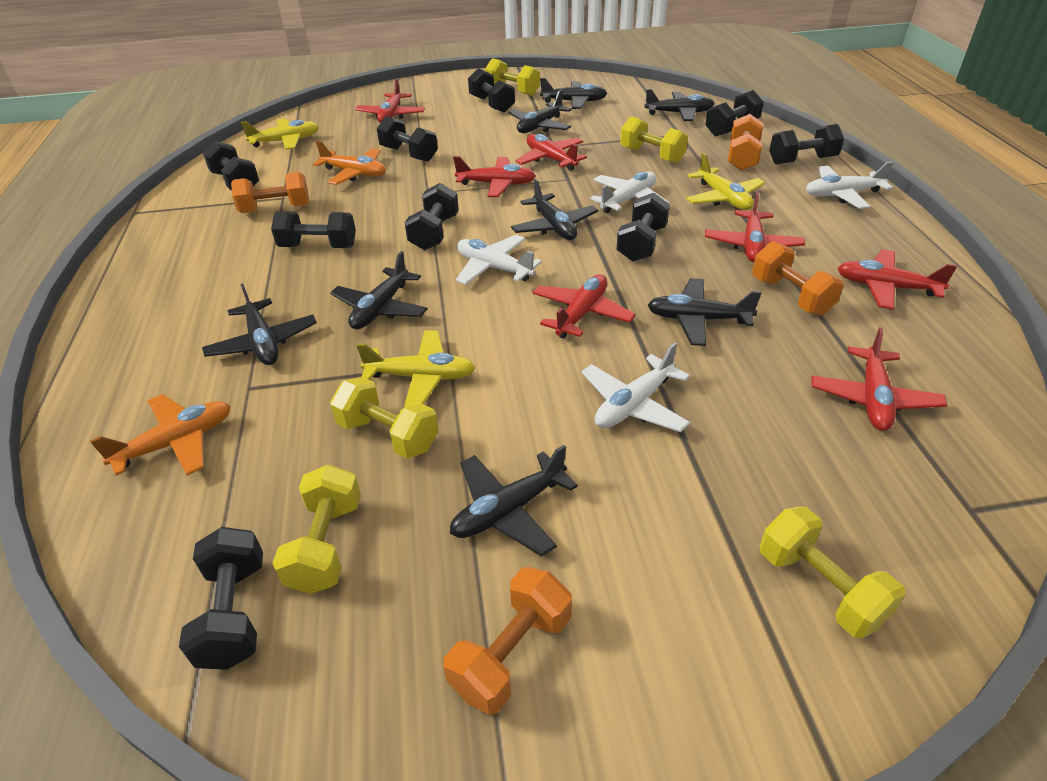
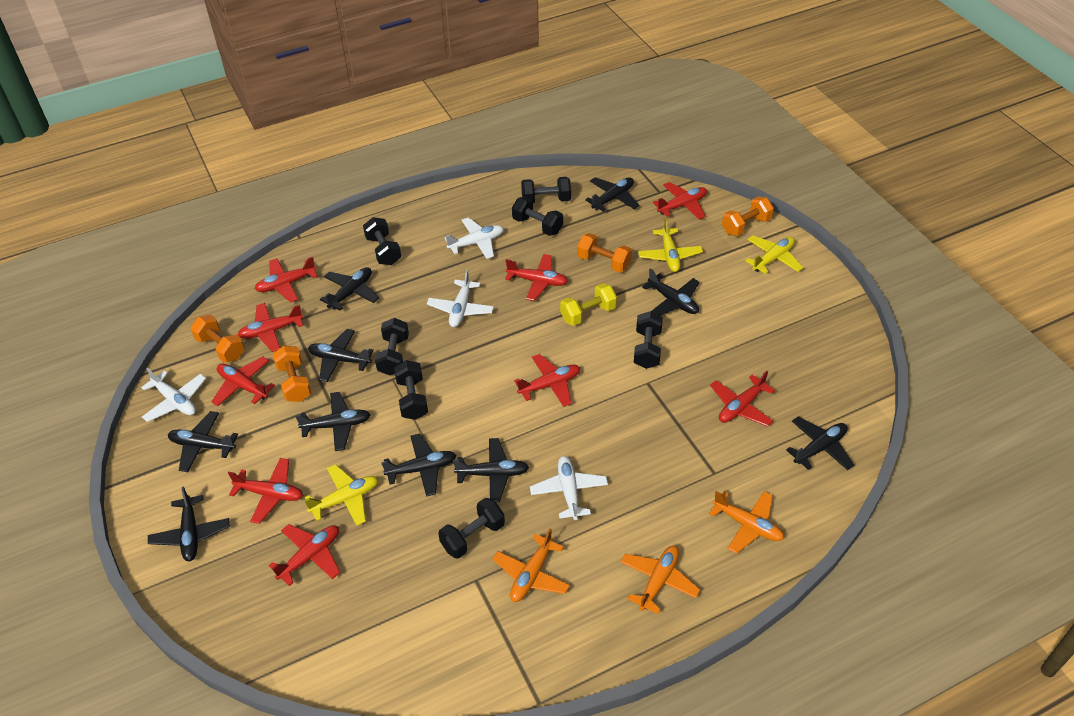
black dumbbell: [179,527,263,670] [203,141,259,190] [271,211,356,248] [377,116,438,162] [405,183,459,250] [468,68,515,113] [616,193,670,262] [705,90,764,137] [769,124,844,165] = 9 -> [363,217,401,265] [375,318,409,375] [394,360,428,420] [438,498,505,559] [512,197,563,236] [521,177,571,203] [634,311,663,369] = 7
black plane: [202,284,317,365] [330,251,428,329] [450,445,578,557] [508,90,572,133] [511,178,598,240] [540,78,607,109] [644,89,715,121] [647,278,762,346] = 8 -> [148,486,230,562] [168,411,238,472] [295,392,370,451] [308,329,374,382] [320,267,379,311] [381,434,457,497] [453,438,529,502] [585,177,639,211] [642,268,700,316] [786,416,854,470] = 10
orange plane: [90,394,230,476] [313,141,386,185] = 2 -> [493,528,570,602] [621,545,700,614] [709,491,784,554] = 3
red plane: [355,78,425,123] [453,156,536,197] [515,134,587,171] [533,274,636,339] [705,192,805,262] [811,327,947,431] [837,249,957,310] = 7 -> [211,356,275,406] [228,458,303,524] [238,303,303,352] [255,257,318,302] [269,524,340,586] [505,254,568,301] [514,354,580,407] [653,182,707,219] [710,371,775,427] = 9
yellow dumbbell: [272,464,361,594] [330,377,438,459] [485,58,540,96] [620,116,688,163] [760,507,906,638] = 5 -> [560,283,617,326] = 1

